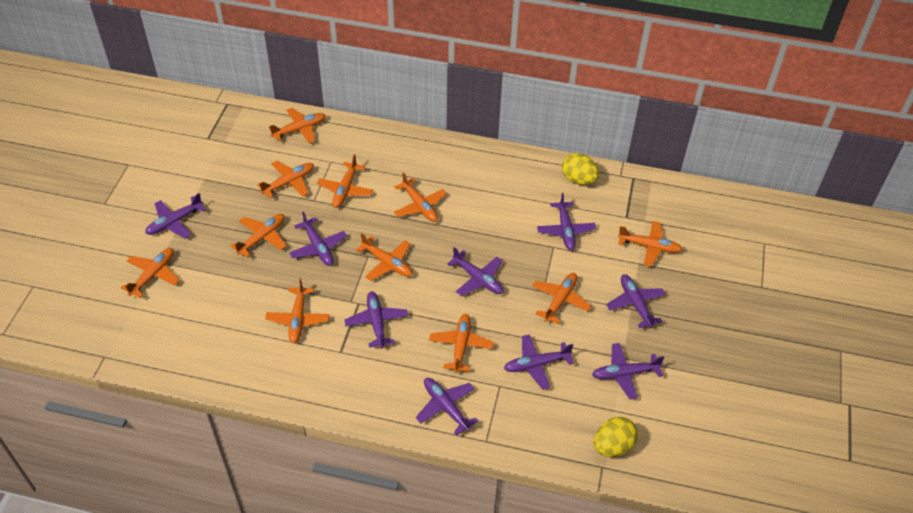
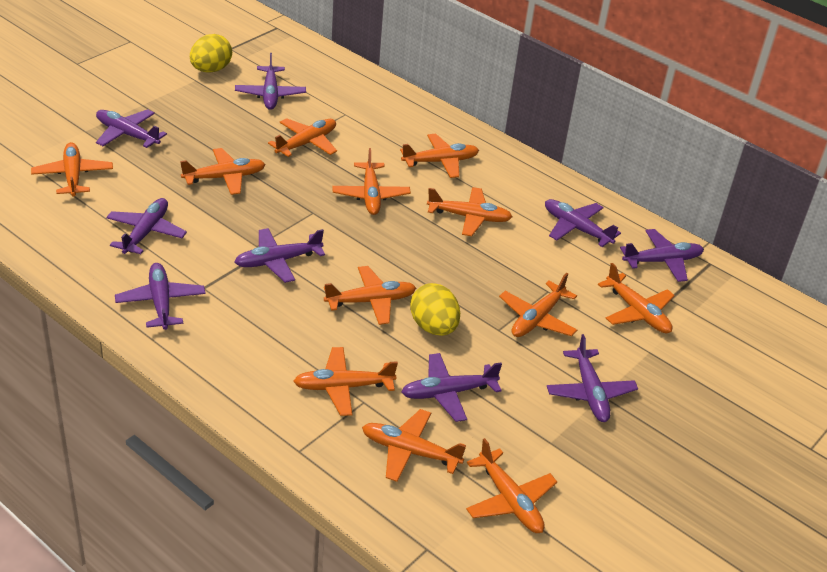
orange plane: [121,248,180,298] [230,214,286,258] [257,161,314,198] [265,278,329,343] [269,108,326,143] [317,154,373,208] [356,233,412,281] [394,172,447,222] [429,314,494,373] [532,273,591,324] [618,221,683,267] = 11 -> [31,142,113,197] [180,148,266,195] [268,118,337,157] [293,347,398,416] [324,266,416,325] [332,148,411,215] [362,409,466,482] [400,134,479,178] [427,187,512,236] [466,438,557,533] [499,273,577,337] [598,263,675,333] = 12

